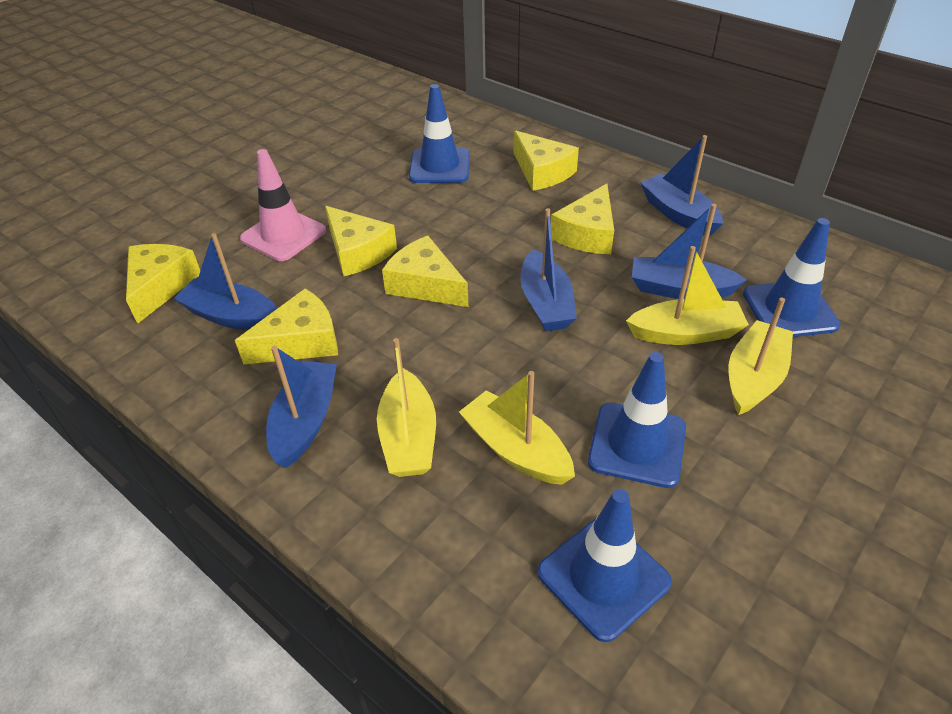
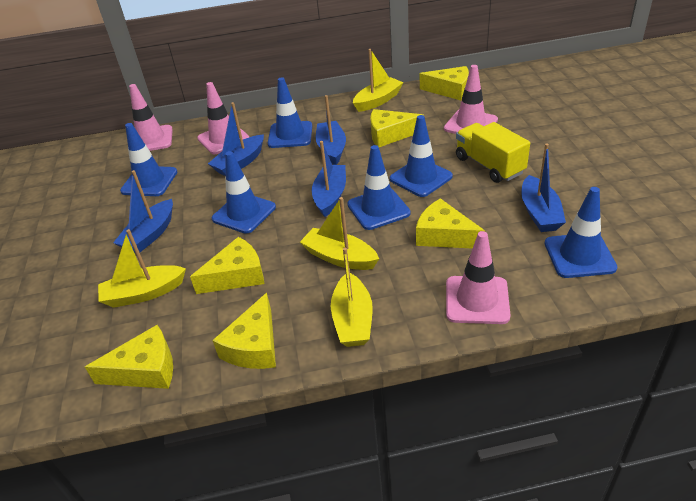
blue traffic cone: [409,84,470,183] [537,489,672,642] [588,352,686,488] [743,218,841,337] = 4 -> [120,123,177,196] [212,151,276,234] [268,77,312,148] [347,145,411,230] [390,115,453,197] [545,187,617,278] = 6
pink traffic cone: [240,149,326,261] = 1 -> [129,84,173,151] [197,82,249,154] [444,65,498,134] [446,231,510,324] = 4
yellow truck: none = 0 -> [456,122,530,183] = 1

